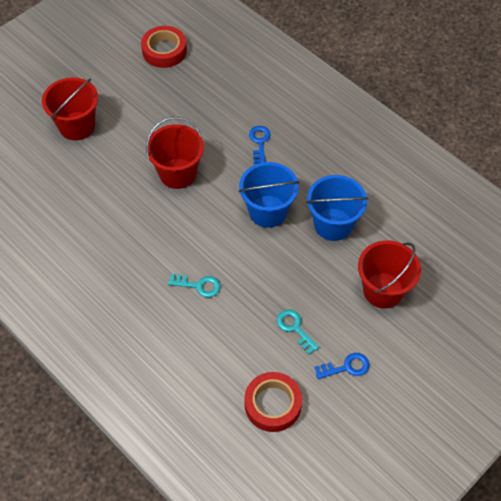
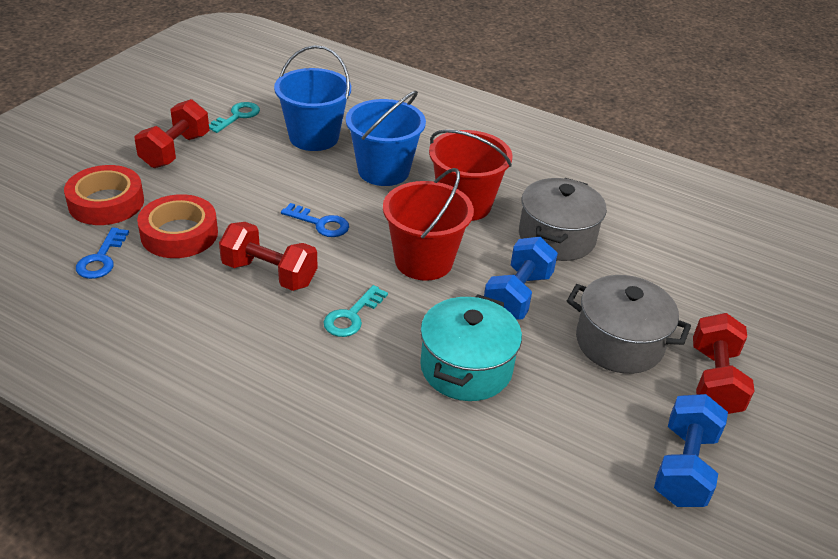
blue dumbbell: none = 0 -> [484,237,558,320] [654,394,728,507] = 2
grey pot: none = 0 -> [519,178,607,261] [567,275,691,374] = 2
red bucket: [42,77,98,140] [146,117,204,189] [358,240,421,308] = 3 -> [383,168,474,281] [429,129,512,221] = 2
red dumbbell: none = 0 -> [134,99,210,168] [219,222,317,291] [693,313,754,414] = 3
turquoise pot: none = 0 -> [420,295,522,401] = 1

